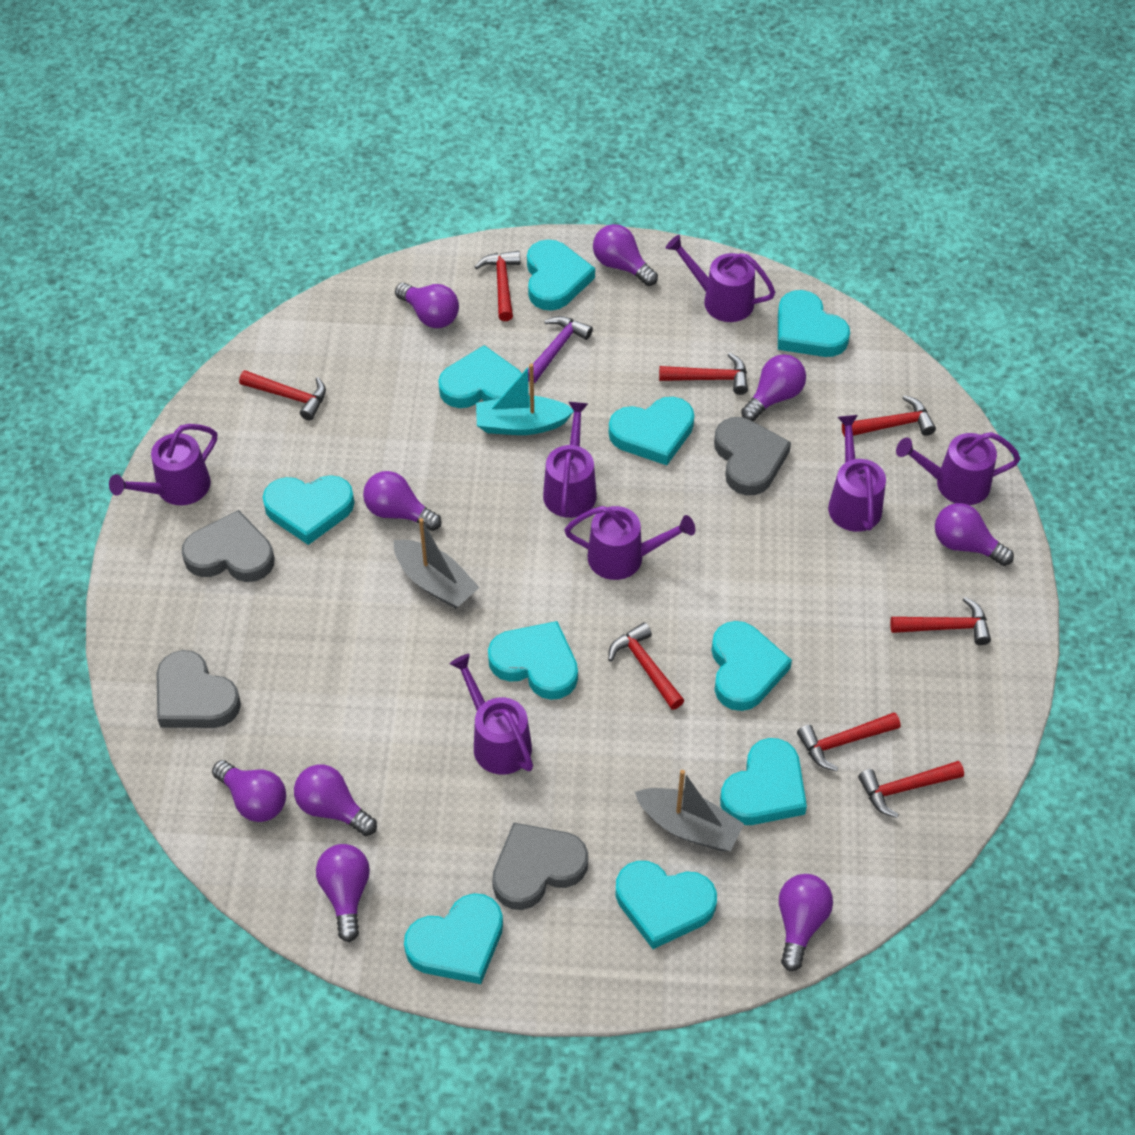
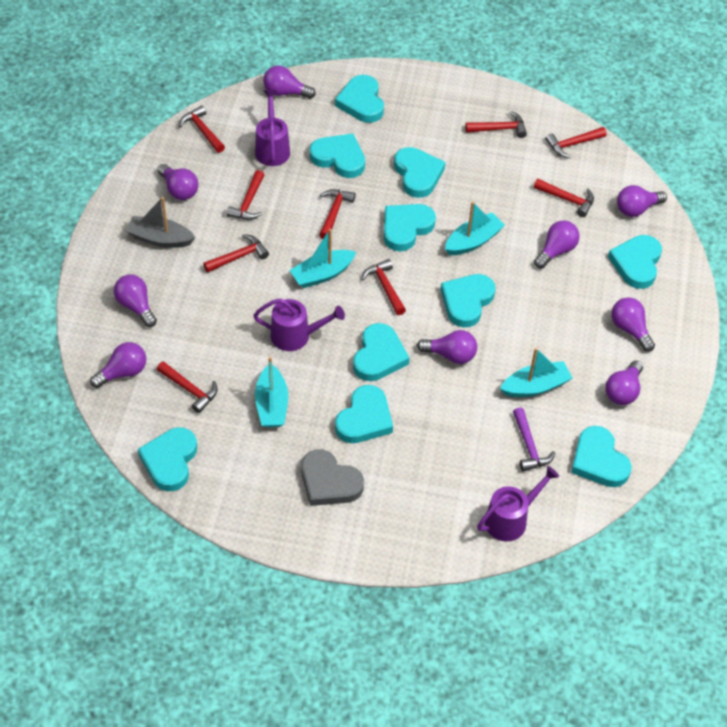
grey boat: [394,518,480,609] [635,770,744,851] = 2 -> [126,197,195,248] = 1
grey heart: [157,650,241,728] [182,510,274,582] [492,822,588,910] [714,417,791,495] = 4 -> [301,449,364,506] = 1
purple watering can: [109,424,217,505] [450,654,533,775] [543,402,597,518] [564,506,695,580] [666,235,776,322] [828,415,886,532] [896,432,1021,505] = 7 -> [253,299,345,351] [255,90,290,166] [477,466,559,542] = 3
red hammer: [239,370,326,420] [475,251,520,321] [608,622,685,710] [659,353,748,395] [797,712,900,771] [842,395,936,437] [858,761,964,818] [890,597,991,645] = 8 -> [157,361,218,413] [179,105,225,153] [203,234,269,273] [226,170,264,220] [319,189,356,239] [361,259,406,315] [465,111,527,138] [534,179,594,217] [545,127,607,158] = 9
turquoise boat: [476,364,574,435] = 1 -> [255,357,288,427] [290,229,356,288] [445,201,505,255] [500,348,572,397] = 4

